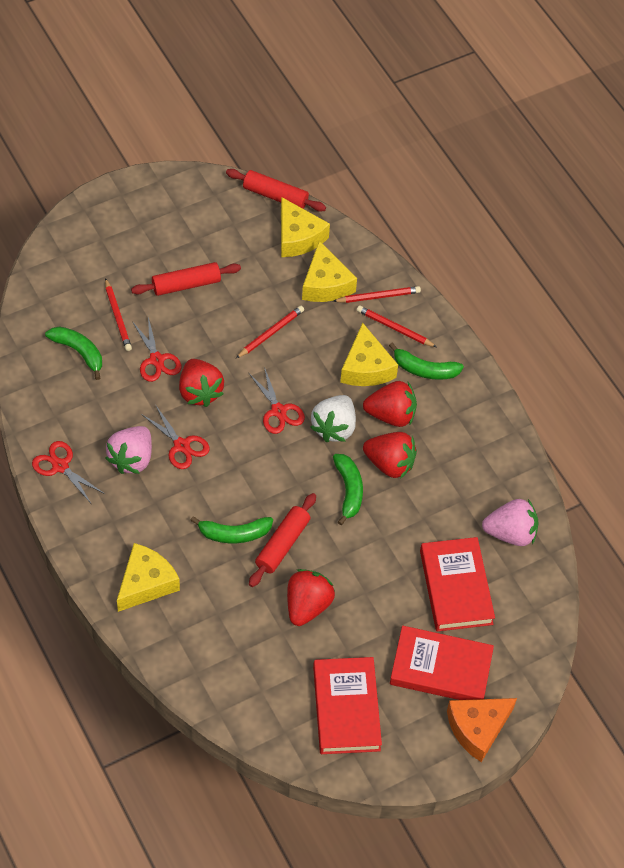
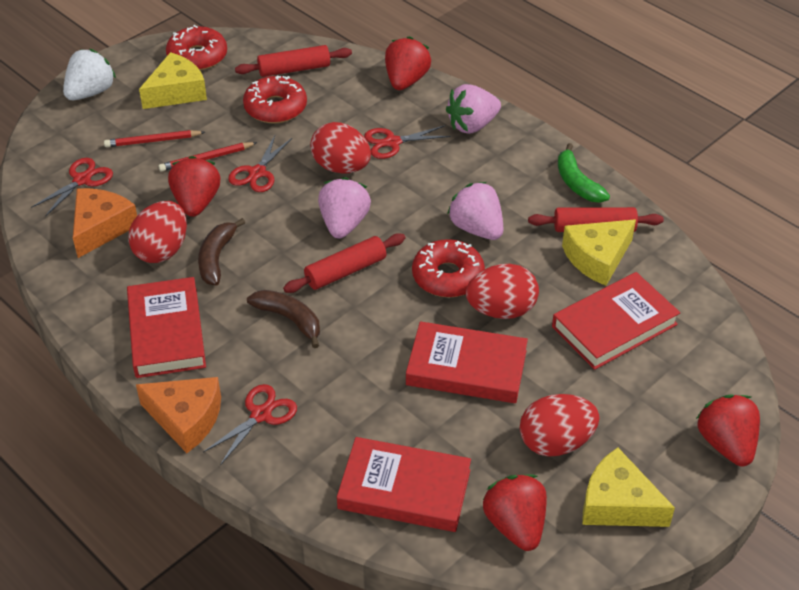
brown banana: none = 0 -> [198,218,245,286] [247,290,320,348] = 2
green banana: [45,327,102,380] [190,516,273,543] [333,454,363,525] [389,343,464,380] = 4 -> [558,143,610,203] = 1
orange cheese: [447,698,517,762] = 1 -> [73,188,137,258] [136,377,221,453] = 2
pink strawberry: [105,426,152,474] [482,499,539,546] = 2 -> [318,177,371,239] [446,84,501,134] [447,182,503,240] = 3
red book: [313,657,382,754] [390,626,494,700] [420,537,495,632] = 3 -> [127,277,206,378] [337,437,471,532] [406,321,528,403] [552,272,680,370] = 4
red donut: none = 0 -> [166,25,227,71] [243,76,307,123] [412,239,485,297] = 3
red egg: none = 0 -> [128,201,187,263] [310,122,371,174] [466,264,539,319] [520,394,599,457] = 4
red pencil: [105,278,132,351] [236,306,304,358] [333,286,421,303] [357,305,437,347] = 4 -> [104,130,205,147] [158,142,257,172] = 2
yellow cheese: [117,543,180,612] [281,197,330,257] [302,241,357,302] [340,323,398,386] = 4 -> [139,52,207,109] [562,220,636,286] [582,448,675,527] = 3

